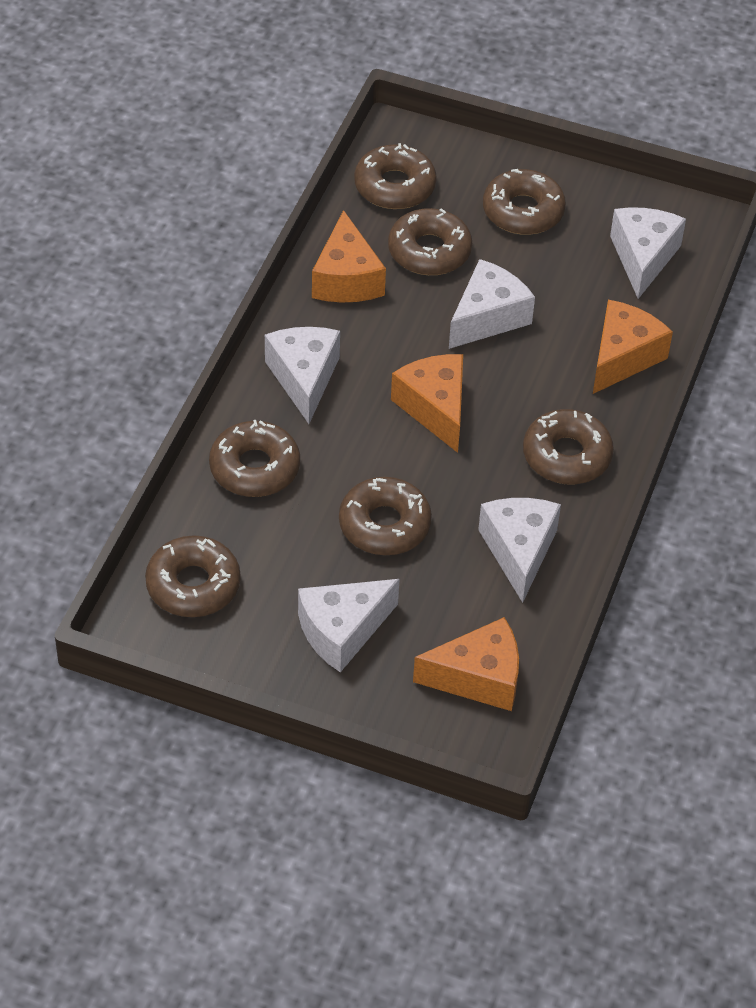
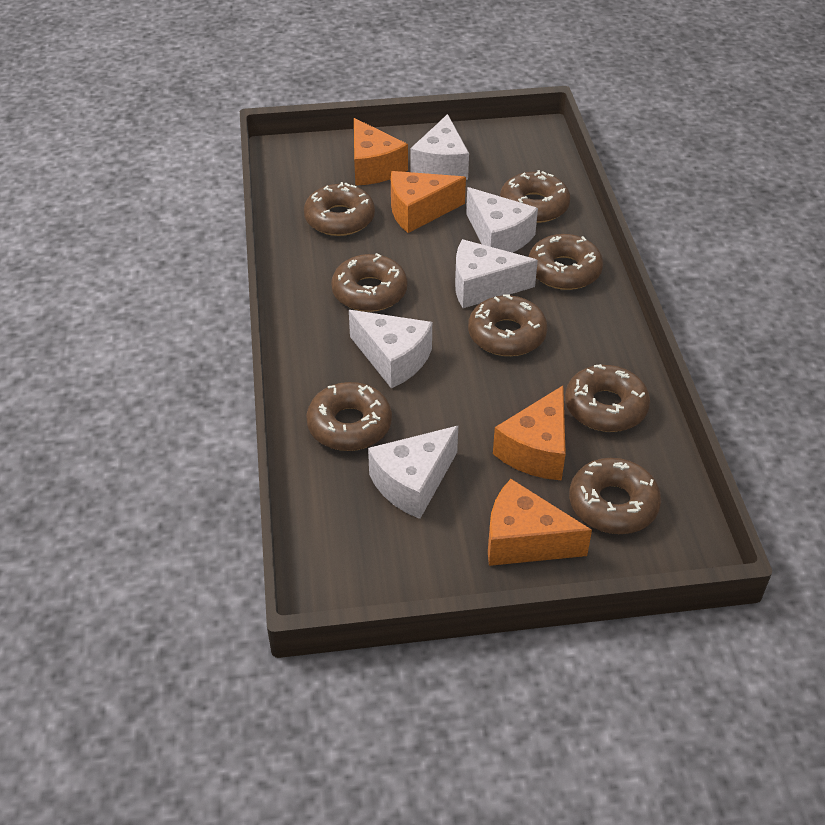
brown donut: [145,535,241,617] [209,420,300,497] [339,477,432,555] [354,143,437,209] [388,208,472,275] [483,169,566,235] [523,409,614,484] = 7 -> [304,182,375,236] [306,382,392,451] [331,253,408,312] [468,294,548,356] [500,170,570,223] [528,234,603,290] [565,364,650,432] [569,458,661,534] = 8

